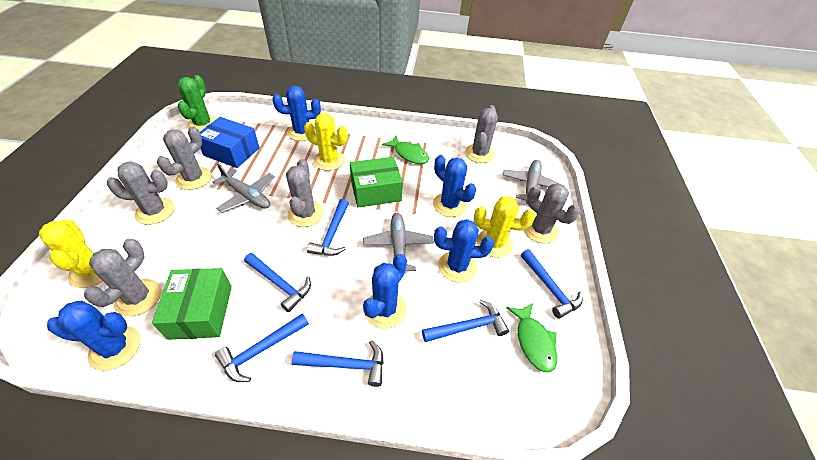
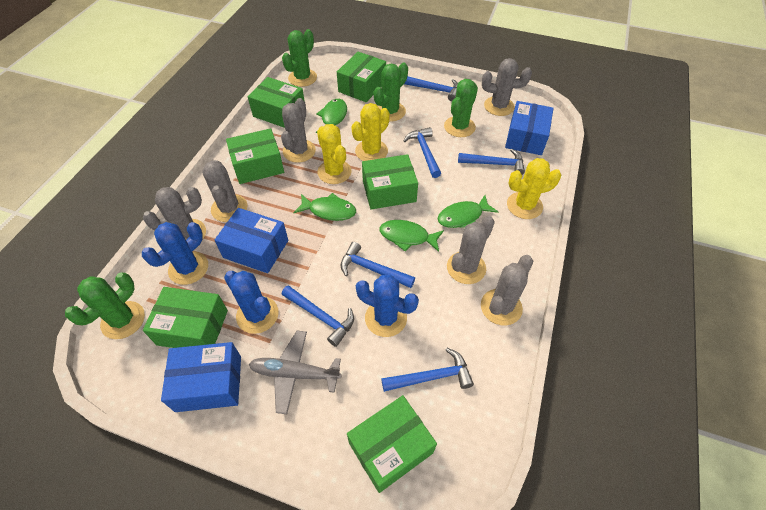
blue box: [200,117,260,168] = 1 -> [161,342,241,412] [215,208,288,273] [505,101,554,155] = 3
blue cactus: [47,301,140,371] [272,86,321,141] [363,254,407,329] [433,155,476,217] [434,219,494,283] = 5 -> [142,222,208,285] [224,271,279,334] [356,275,419,337] = 3
green box: [152,268,232,340] [350,157,403,208] = 2 -> [143,287,228,348] [226,128,284,184] [248,77,304,128] [337,52,386,102] [347,395,437,493] [362,154,418,210] = 6
green cactus: [178,75,217,132] = 1 -> [65,273,145,339] [282,29,317,87] [374,62,408,122] [444,79,478,137] = 4
green fish: [382,136,429,164] [506,303,557,373] = 2 -> [293,193,356,221] [316,99,347,133] [380,220,444,252] [438,195,498,228] = 4
grey plane: [213,164,275,213] [363,213,434,271] [502,160,562,204] = 3 -> [249,331,342,414] = 1

